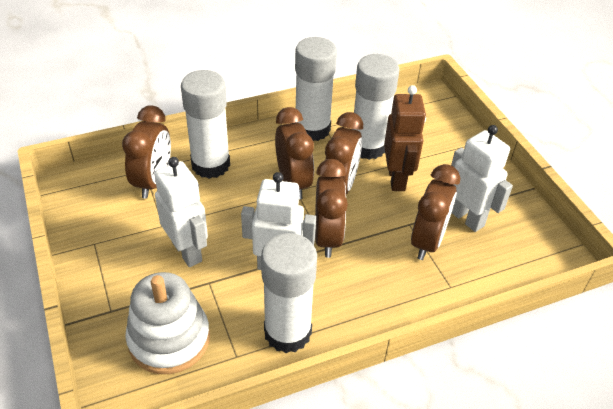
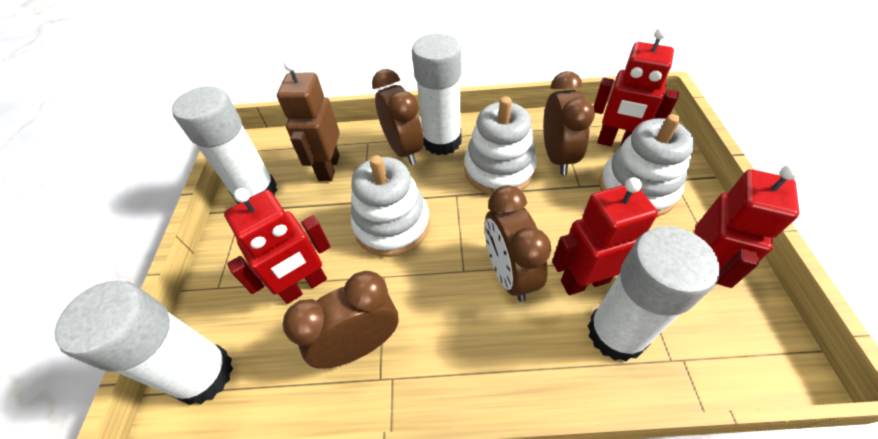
brown clock: [122,105,171,199] [275,107,314,200] [315,159,348,258] [325,112,363,195] [411,164,460,260] = 5 -> [283,271,399,369] [372,69,424,165] [485,185,551,302] [543,71,595,175] = 4
red robot: none = 0 -> [224,188,330,304] [552,177,658,295] [594,27,679,147] [695,164,800,288] = 4
white robot: [154,157,208,267] [241,172,316,270] [451,125,513,232] = 3 -> none = 0
white stacking toy: [125,272,210,374] = 1 -> [351,155,430,257] [464,96,537,195] [599,114,695,217] = 3

